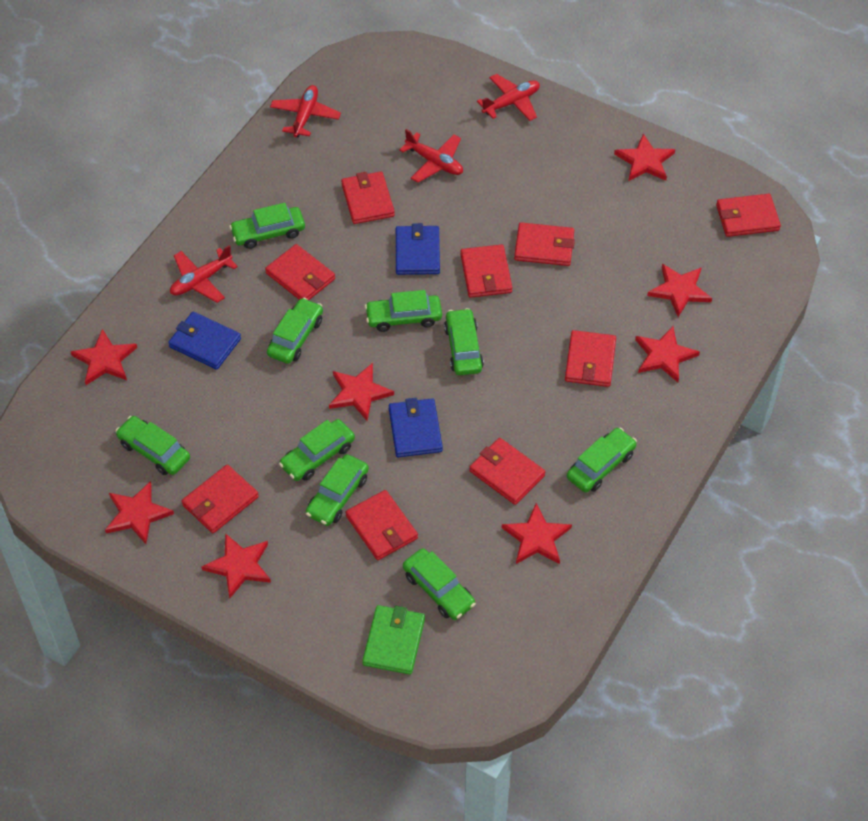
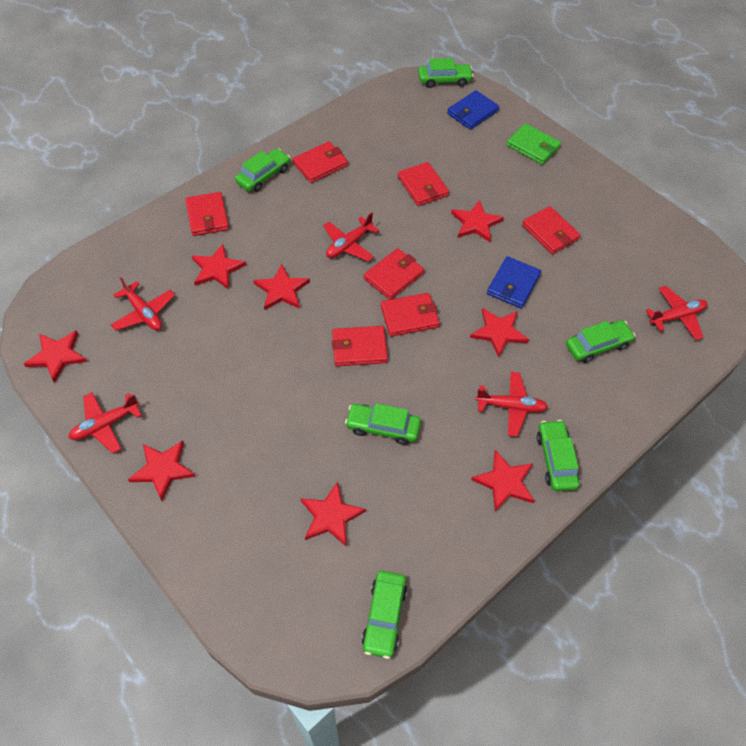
blue wallet: [168,312,241,370] [389,398,443,457] [396,223,440,275] = 3 -> [447,90,499,130] [487,256,541,308] = 2
green car: [116,416,190,475] [229,203,305,249] [267,298,323,364] [279,419,355,481] [306,454,369,526] [365,290,442,332] [403,548,476,620] [444,308,484,375] [567,428,637,492] = 9 -> [235,149,290,192] [345,403,421,445] [361,571,407,659] [418,58,474,88] [537,420,579,491] [566,320,635,363] = 6
red plane: [170,245,238,303] [270,85,341,137] [399,129,463,183] [477,74,540,121] = 4 -> [68,392,142,453] [111,277,175,331] [323,212,379,261] [475,372,548,437] [645,286,708,340] = 5
red wallet: [181,465,259,533] [265,244,335,300] [341,171,395,224] [345,490,418,560] [460,244,512,298] [469,438,545,505] [514,222,575,266] [565,330,616,387] [716,194,781,237] = 9 -> [185,192,229,236] [292,141,348,183] [332,326,388,366] [364,248,424,300] [381,293,440,337] [398,162,449,206] [522,206,581,254] = 7

